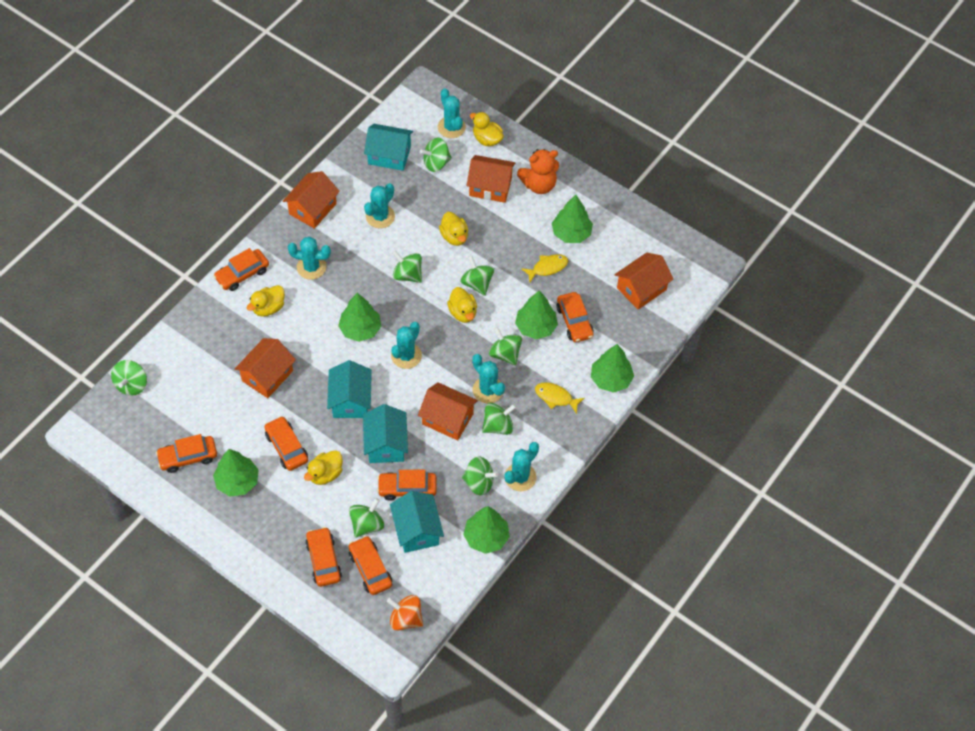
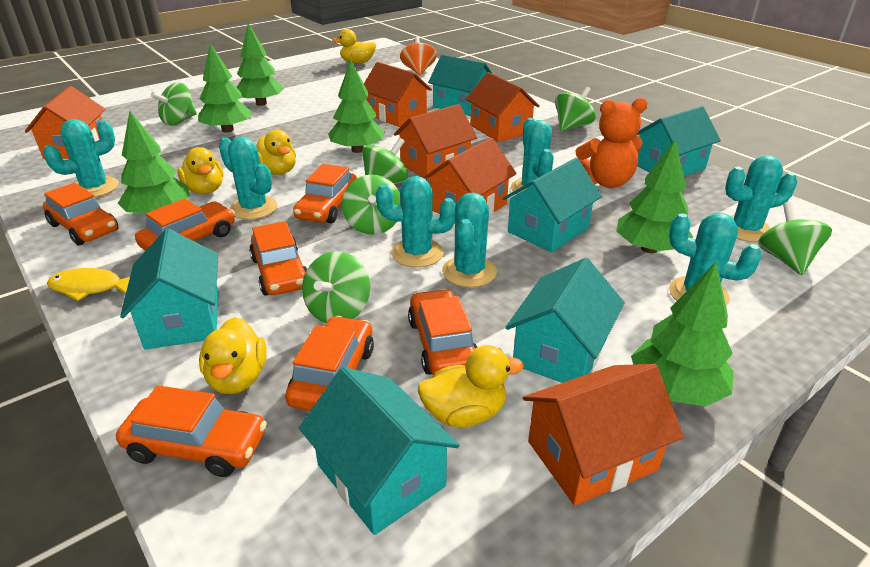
green spinning top: [111,360,147,396] [349,498,384,538] [392,251,422,283] [420,138,452,172] [460,256,494,296] [462,457,498,495] [482,403,516,435] [489,327,522,365] = 8 -> [151,82,197,126] [302,251,370,323] [342,175,400,235] [362,138,408,184] [555,87,596,131] [758,202,832,275] = 6
orange house: [235,338,296,398] [283,171,340,229] [418,382,478,441] [466,155,515,203] [615,253,674,310] = 5 -> [25,86,105,159] [364,62,432,127] [394,104,477,180] [423,138,517,216] [466,72,540,142] [523,364,684,506] = 6
turquoise cactus: [288,237,331,280] [364,183,395,228] [391,322,422,369] [438,88,466,138] [472,354,505,403] [504,442,539,491] = 6 -> [43,119,119,197] [219,137,277,220] [376,176,456,268] [442,193,497,288] [511,118,554,194] [669,213,762,306] [725,155,797,242] = 7
turquoise house: [327,360,372,418] [363,404,408,463] [364,124,413,171] [390,491,444,553] = 4 -> [120,228,219,350] [299,367,460,535] [428,54,493,116] [502,158,602,252] [506,258,624,383] [637,106,721,176] = 6
yellow fish: [521,254,568,282] [535,382,585,414] = 2 -> [47,268,130,301] = 1

